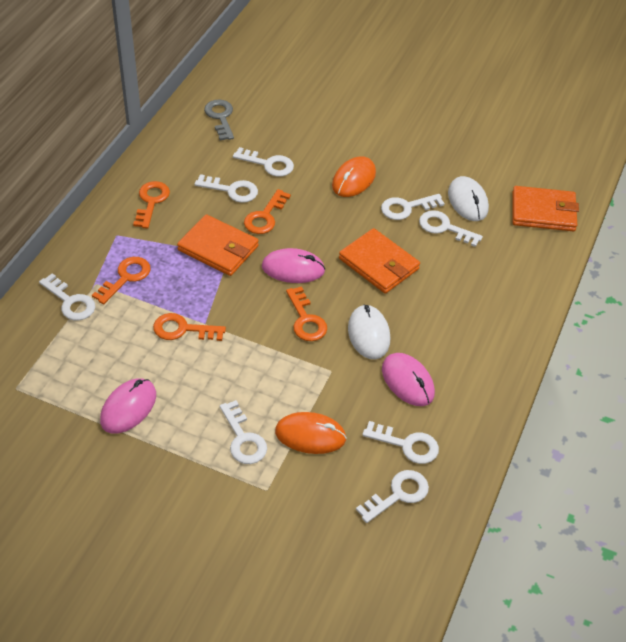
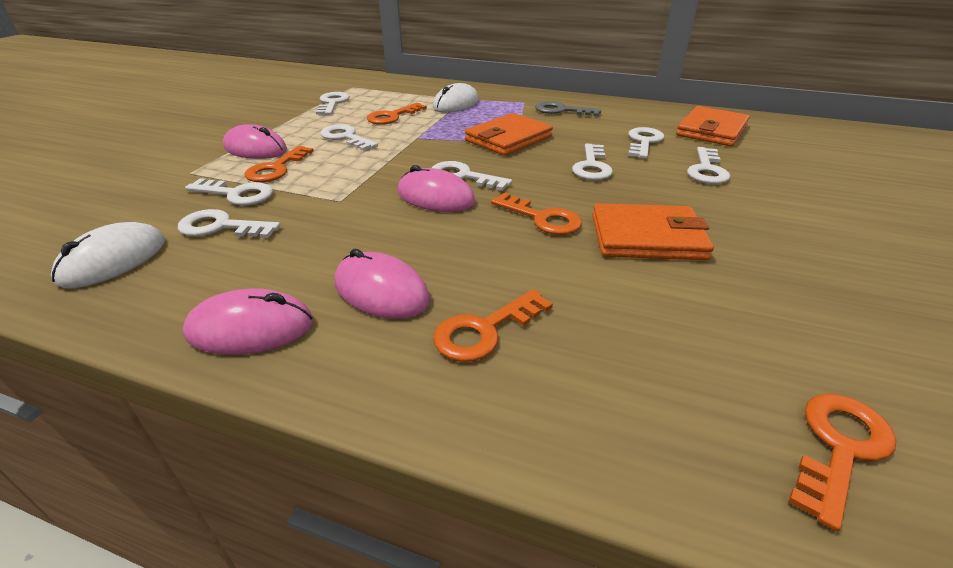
orange mouse: [275,412,347,454] [332,157,376,197] = 2 -> none = 0
pink mouse: [100,378,156,434] [262,248,325,283] [382,353,435,406] = 3 -> [183,289,313,355] [223,124,287,159] [335,249,430,319] [398,165,475,212] = 4

